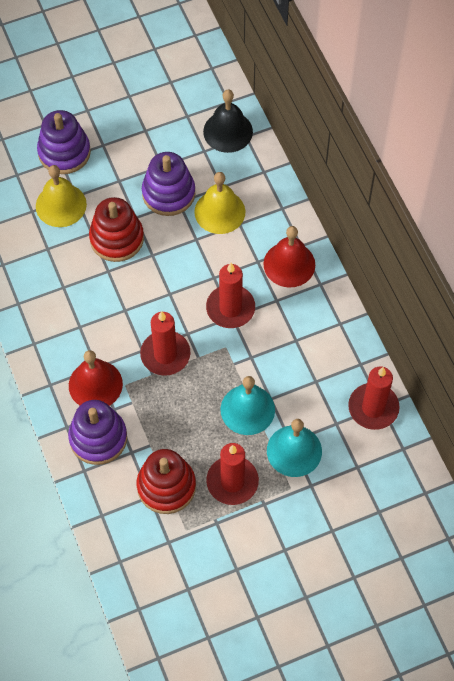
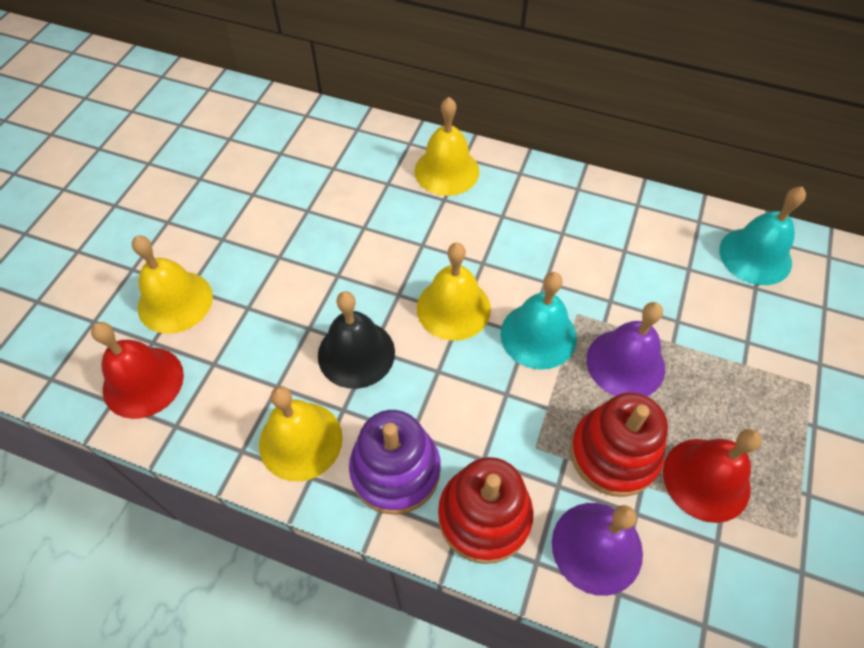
purple bell: none = 0 -> [552,503,643,596] [587,302,665,396] = 2
purple stacking toy: [37,110,91,174] [68,400,127,465] [142,152,195,216] = 3 -> [349,410,441,515] = 1
red candle: [140,311,190,376] [206,263,255,328] [206,443,259,505] [348,366,400,430] = 4 -> none = 0
yellow bell: [36,165,87,227] [194,172,245,234] = 2 -> [132,236,213,334] [259,386,343,481] [415,97,480,196] [417,243,491,341] = 4

